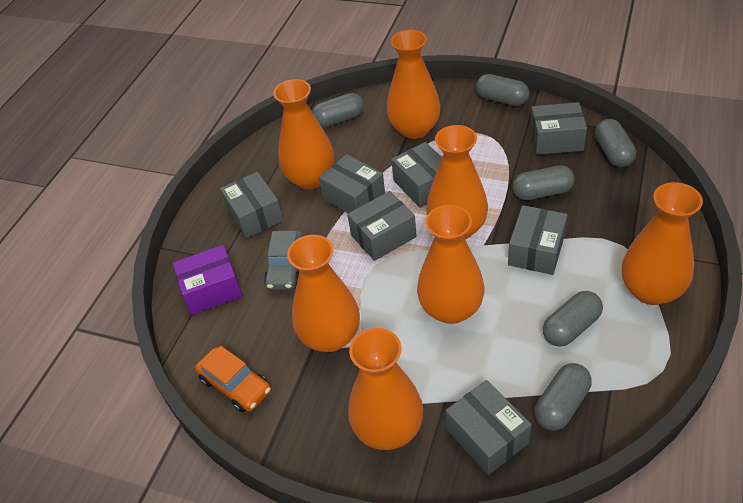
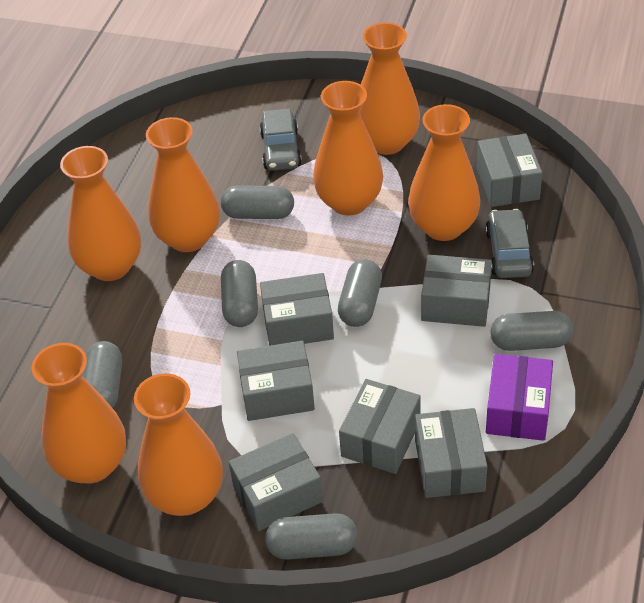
grey car: [264,230,303,290] = 1 -> [260,108,302,171] [485,209,534,278] = 2
orange car: [195,346,271,413] = 1 -> none = 0

